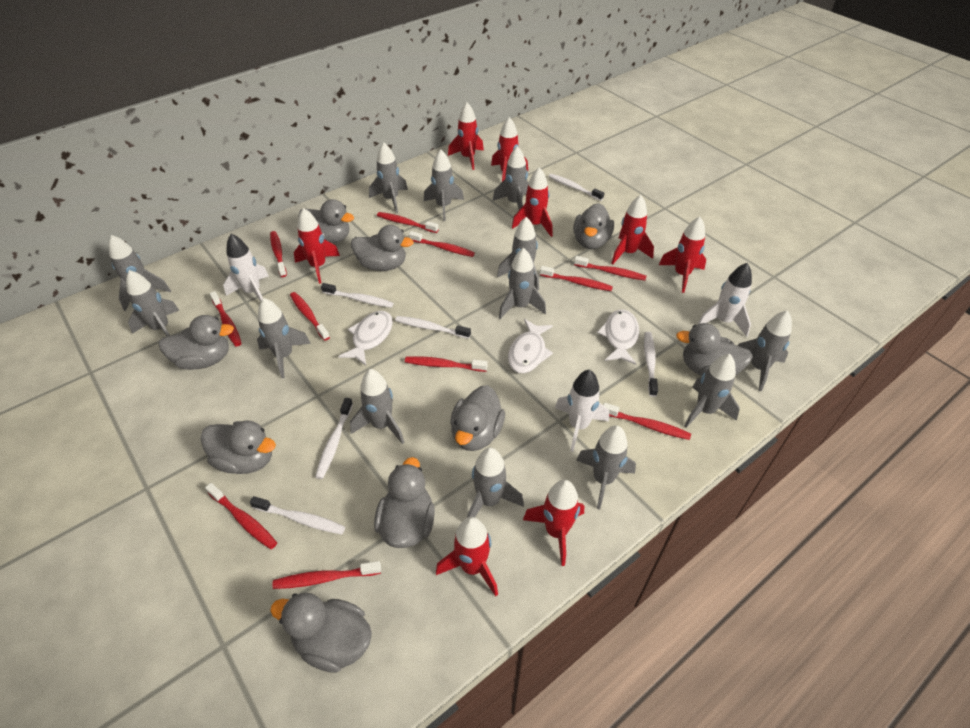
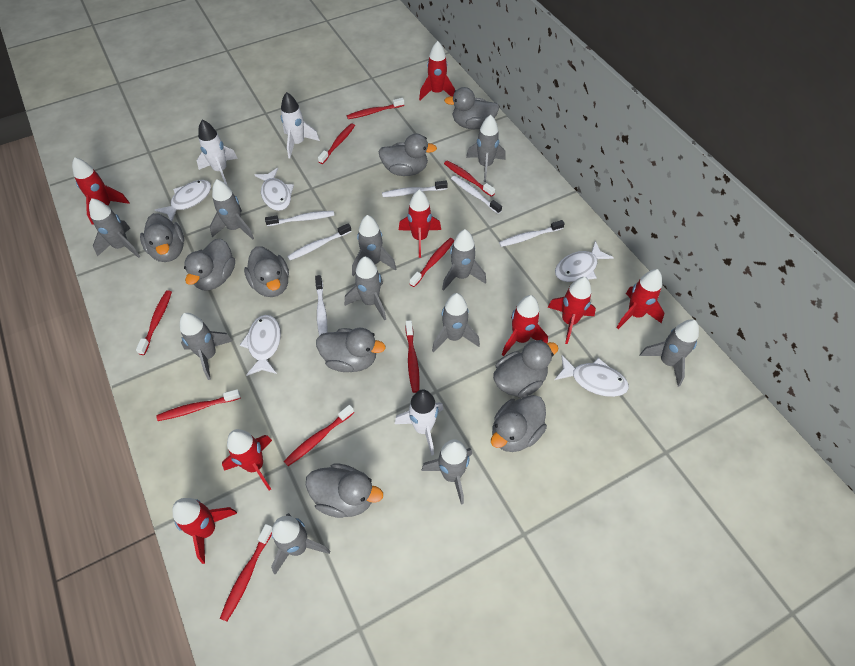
grey rocket: [108,235,171,311] [126,270,180,336] [257,298,311,378] [350,369,404,444] [369,142,408,213] [424,149,464,221] [467,447,524,518] [493,146,529,210] [497,217,539,290] [499,248,546,319] [576,425,636,510] [684,354,740,428] [737,310,792,391] = 13 -> [89,198,140,258] [180,313,233,380] [210,179,254,239] [271,513,330,575] [345,256,386,321] [352,215,396,276] [421,439,472,505] [432,293,480,352] [442,229,486,291] [466,115,506,182] [640,319,699,387] = 11
red toothbrush: [205,483,277,549] [210,291,242,346] [270,231,287,277] [273,561,381,589] [290,292,330,341] [377,212,438,233] [405,356,488,372] [409,231,475,257] [540,266,613,291] [574,256,647,281] [603,403,691,440] = 11 -> [136,290,172,355] [156,389,241,421] [220,524,272,622] [284,405,354,466] [318,123,355,164] [347,98,404,119] [405,320,420,393] [410,238,454,287] [444,161,495,197] = 9
white fish: [338,311,393,366] [508,319,553,373] [597,309,639,365] = 3 -> [155,180,211,222] [240,315,281,376] [255,168,294,211] [554,355,629,397] [555,241,614,282] = 5

